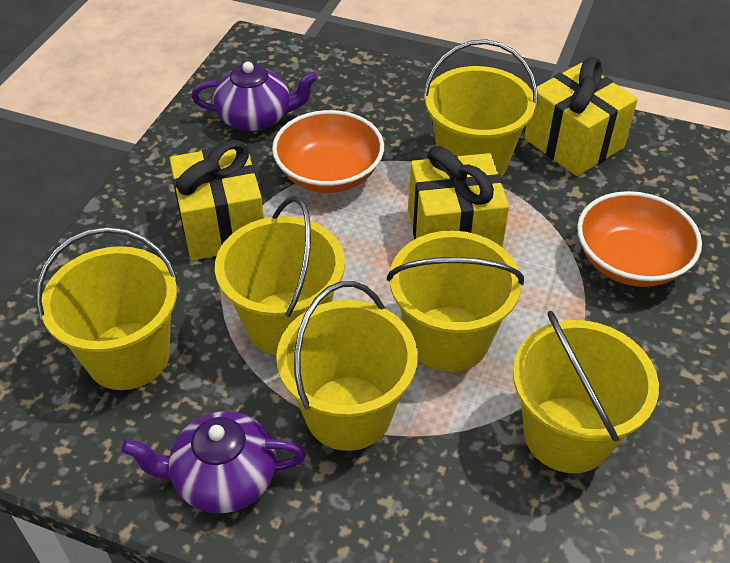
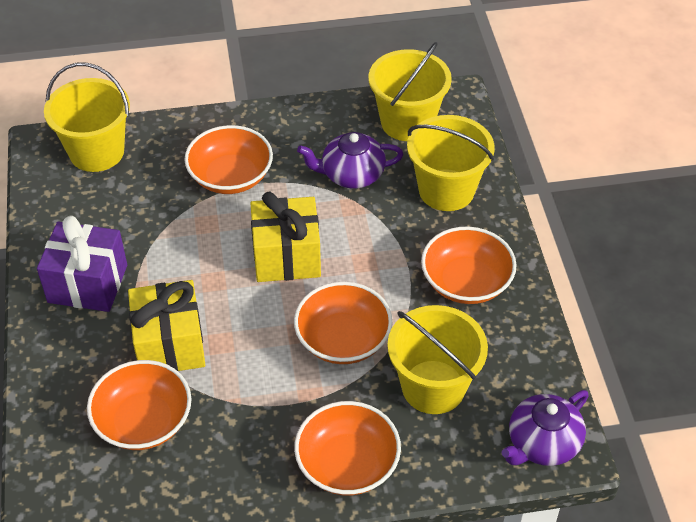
orange bowl: [272,110,384,193] [577,191,702,287] = 2 -> [87,360,192,450] [184,125,273,194] [294,282,393,364] [294,401,401,495] [421,226,516,304] = 5
purple gift: none = 0 -> [37,215,127,312] = 1
yellow bucket: [36,227,177,390] [215,196,345,355] [276,281,418,451] [387,231,524,372] [423,39,538,177] [513,311,659,473] = 6 -> [44,62,130,172] [368,42,452,141] [387,305,488,414] [407,115,495,211] = 4
yellow gift: [170,140,264,261] [408,146,509,248] [524,57,638,176] = 3 -> [128,280,205,371] [250,191,321,282] = 2

